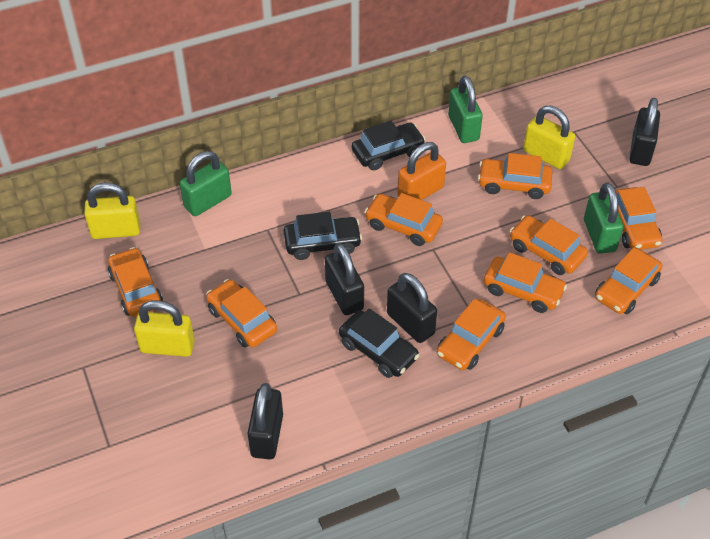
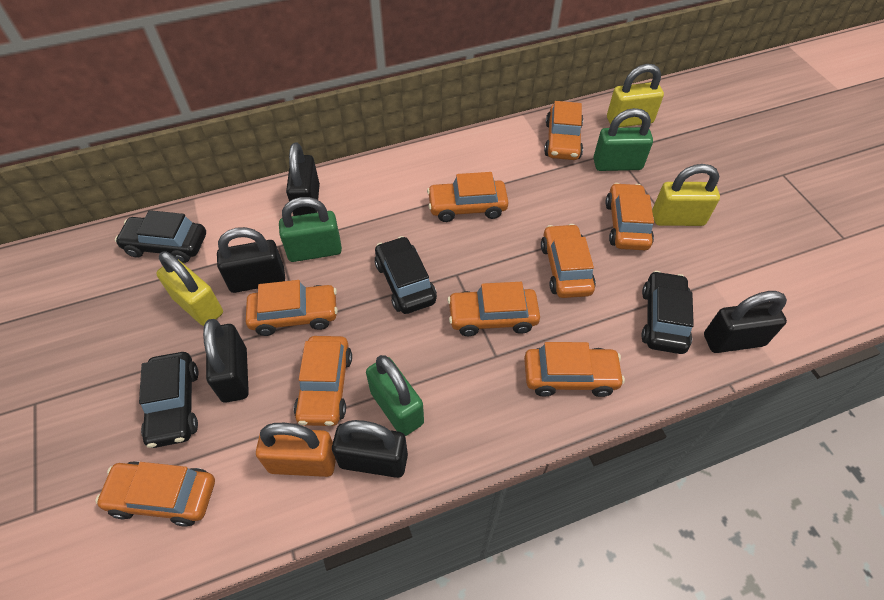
black car: [283,212,362,260] [339,308,420,378] [352,121,425,170] = 3 -> [115,210,206,263] [139,352,199,448] [375,236,437,314] [641,271,694,354] = 4
black padlock: [247,383,283,459] [325,243,364,315] [387,273,437,343] [629,98,660,166] = 4 -> [203,319,249,403] [217,227,285,293] [286,142,320,216] [332,420,408,478] [704,291,787,353] = 5

